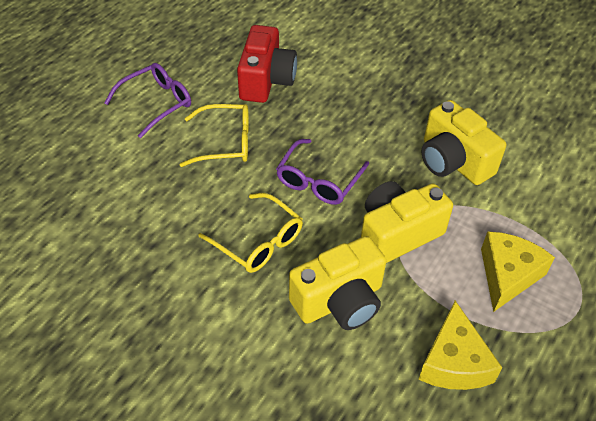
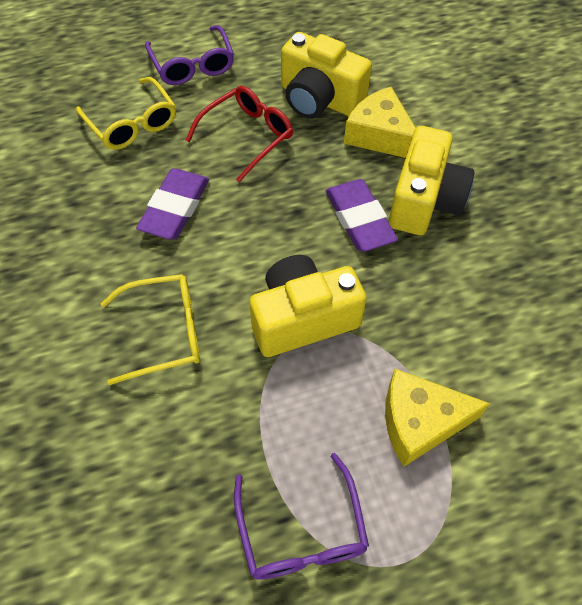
purple eraser: none = 0 -> [136,168,209,239] [325,179,398,252] = 2
red camera: [237,25,297,103] = 1 -> none = 0
red glasses: none = 0 -> [185,86,293,183] = 1

